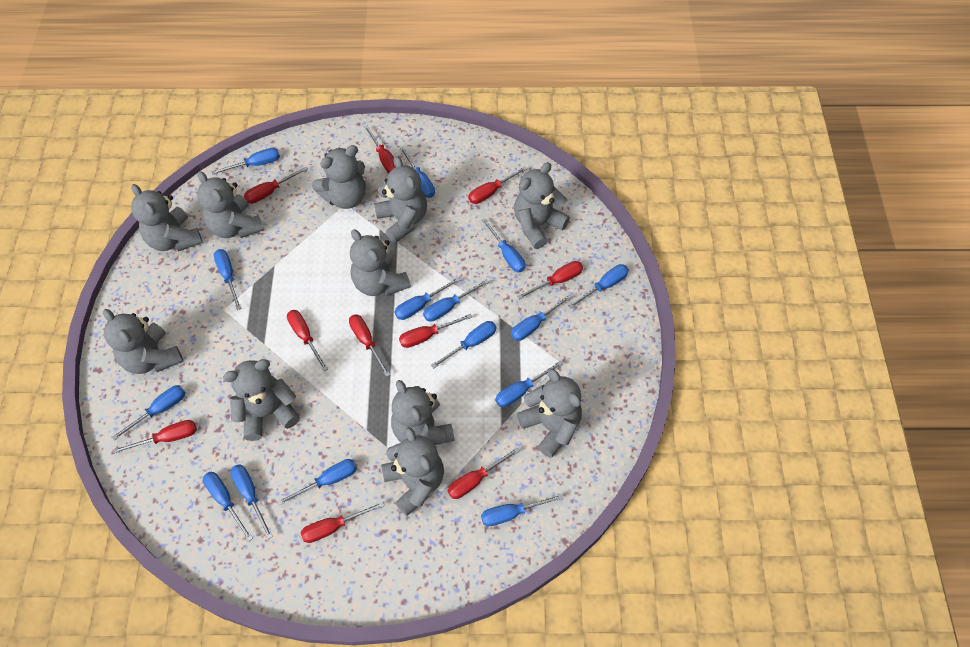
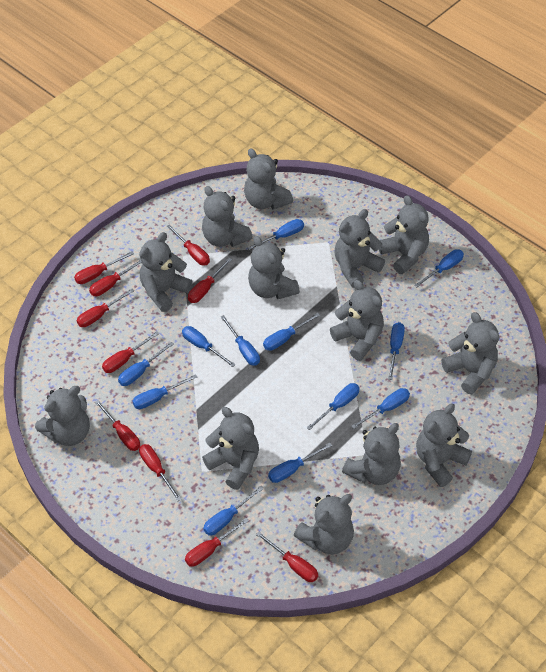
blue screwdriver: [112,385,185,440] [203,472,253,542] [211,148,280,175] [214,249,242,310] [231,464,273,539] [277,459,357,505] [394,277,460,320] [400,146,435,198] [423,279,489,322] [431,321,497,368] [481,218,525,272] [481,494,564,526] [495,361,563,407] [511,294,572,341] [568,264,629,308] = 15 -> [118,342,174,386] [132,374,197,409] [182,326,236,367] [203,486,264,535] [221,315,260,366] [247,219,304,250] [263,313,320,351] [268,443,332,483] [307,383,360,430] [351,388,410,429] [388,322,405,380] [414,249,464,287] = 12
grey teddy bear: [103,309,183,374] [131,184,203,251] [197,171,264,238] [223,359,300,441] [312,145,366,209] [350,229,411,296] [374,156,427,243] [381,427,444,516] [391,380,455,445] [514,162,570,249] [517,369,582,458] = 11 -> [35,386,90,446] [139,232,193,312] [202,186,253,247] [202,407,259,490] [244,148,293,210] [248,236,300,299] [294,494,354,554] [330,280,384,361] [334,209,385,288] [342,423,401,485] [379,195,429,274] [416,403,472,487] [441,312,500,394] = 13

